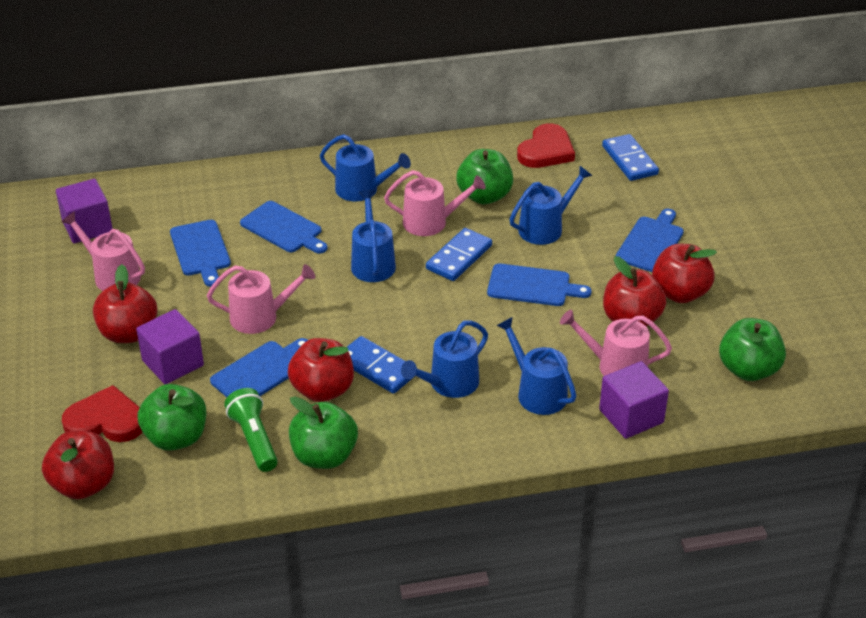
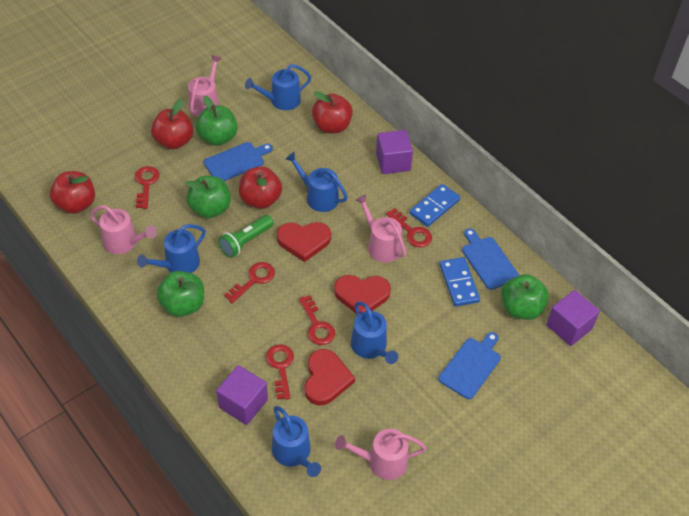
blue cutting board: [170,220,231,287] [210,338,308,397] [240,201,327,254] [487,263,591,306] [616,209,684,272] = 5 -> [204,142,273,181] [438,332,501,399] [462,228,519,290] = 3
blue domino: [347,336,415,394] [426,228,492,281] [602,134,659,181] = 3 -> [409,184,460,227] [439,257,480,307] = 2
red apple: [42,431,114,499] [93,264,157,343] [288,338,354,402] [603,256,666,327] [652,244,717,303] = 5 -> [50,171,95,214] [151,99,193,149] [239,166,282,209] [312,91,353,133] = 4
red heart: [62,385,142,442] [517,123,575,168] = 2 -> [277,222,331,262] [305,349,355,405] [334,275,391,313] = 3
red key: none = 0 -> [135,166,160,209] [224,262,275,303] [266,344,294,400] [299,295,335,345] [386,208,432,248] = 5

